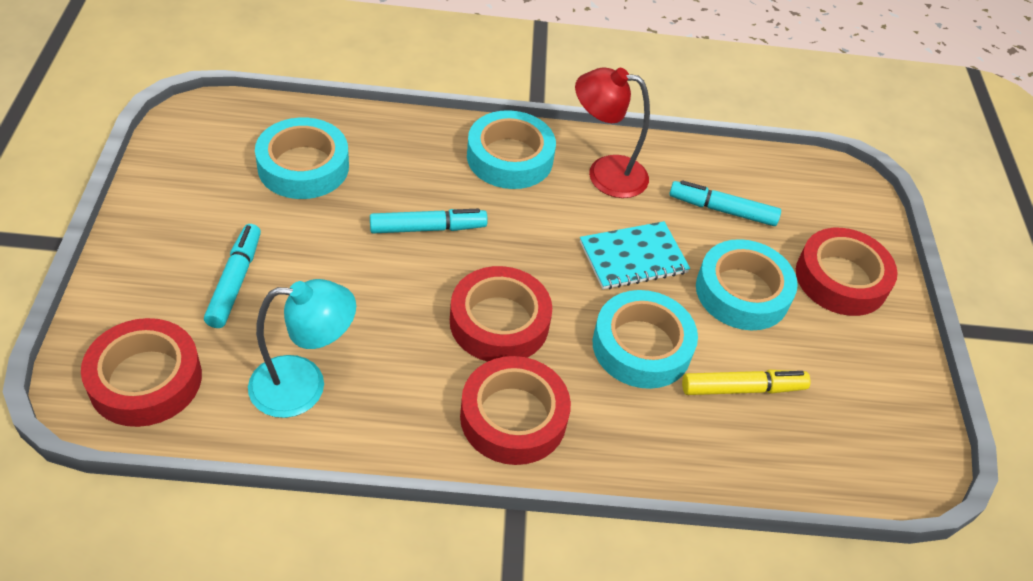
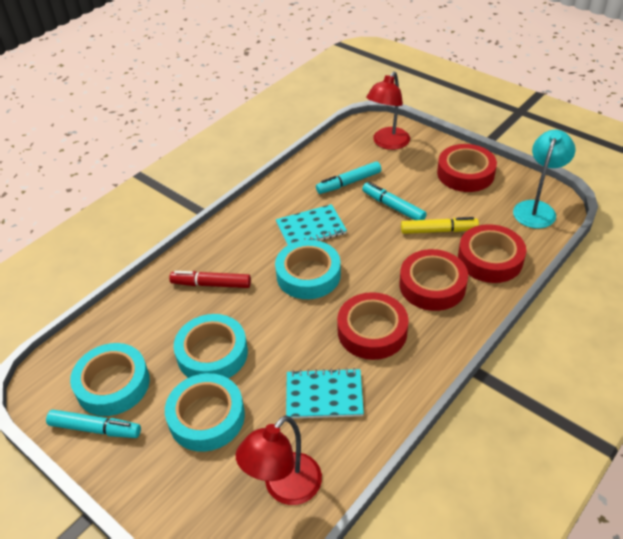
red lamp: [575,67,650,198] = 1 -> [236,415,322,505] [366,72,410,150] = 2
red marker: none = 0 -> [169,271,251,288] = 1
turquoise notebook: [580,221,690,289] = 1 -> [276,204,347,245] [286,368,364,419] = 2

